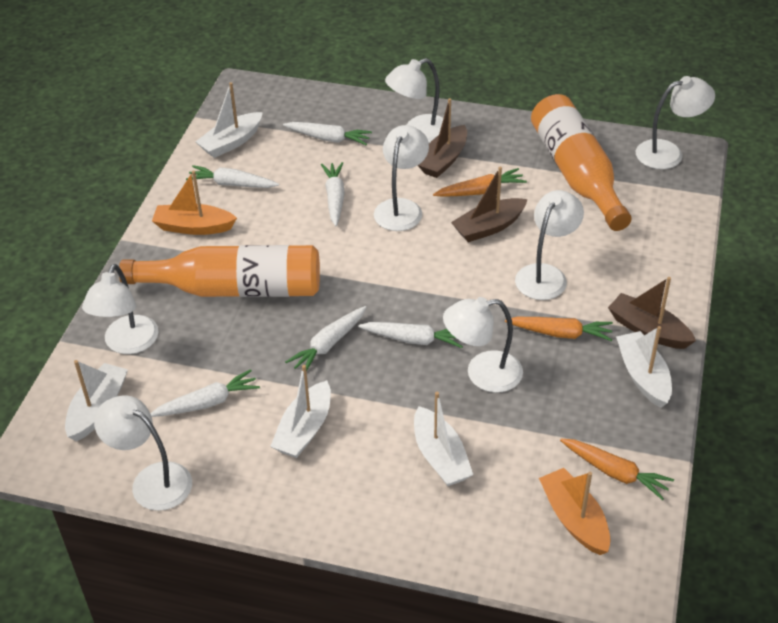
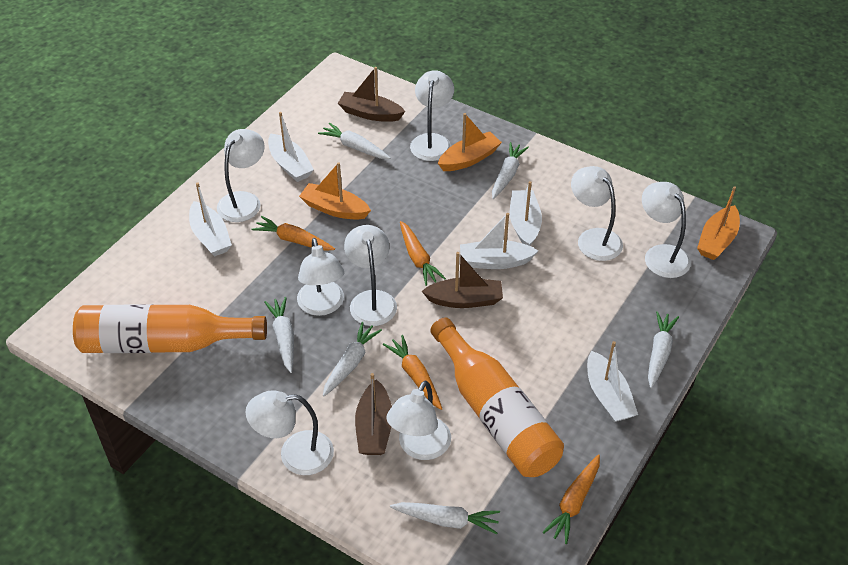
orange boat: [152,171,237,235] [539,468,610,555] = 2 -> [299,162,371,220] [438,113,502,171] [697,186,740,260] = 3
orange carrot: [433,168,527,197] [505,317,613,341] [560,439,674,500] = 3 -> [251,216,335,251] [383,335,442,410] [400,221,446,286] [543,454,600,544] = 4
white lamp: [82,264,159,354] [94,395,192,511] [374,125,429,231] [385,58,443,143] [443,297,523,393] [515,190,584,300] [636,76,715,169] = 7 -> [217,129,265,222] [246,390,334,475] [297,238,344,316] [344,225,397,326] [386,380,451,460] [410,70,454,161] [571,166,623,261] [642,182,691,278] = 8

